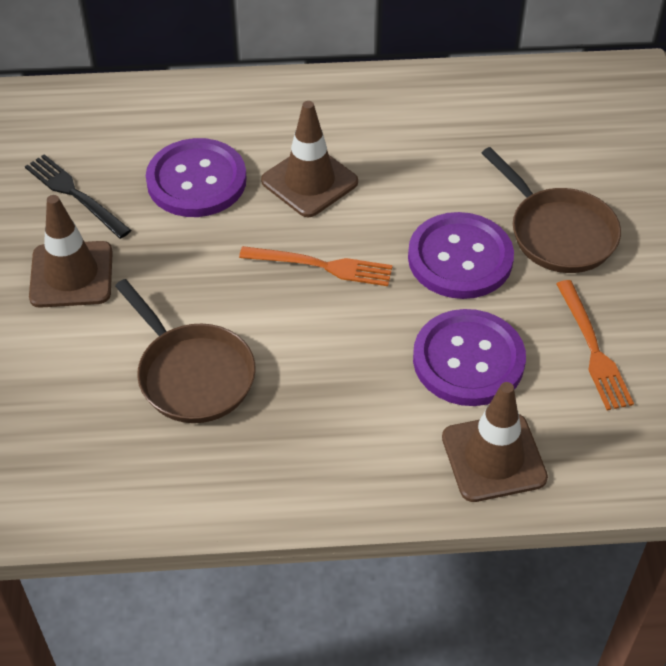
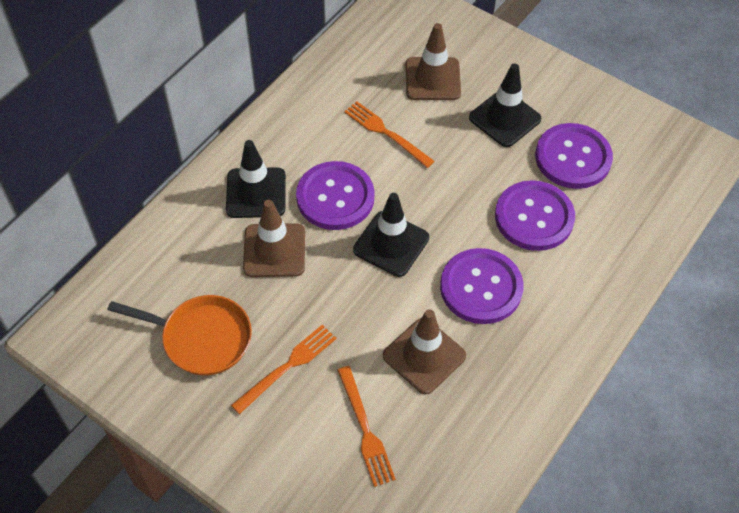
black fork: [25,154,131,239] = 1 -> none = 0
black traffic cone: none = 0 -> [226,140,286,218] [353,193,429,277] [469,63,541,147] = 3
brown pan: [115,279,256,423] [482,147,621,273] = 2 -> none = 0
orange fork: [239,246,393,286] [556,280,634,410] = 2 -> [231,325,336,414] [337,366,396,487] [344,101,435,168] = 3
orange pan: none = 0 -> [108,295,252,375] = 1
purple button: [146,138,247,217] [408,212,514,299] [413,309,526,406] = 3 -> [296,161,375,230] [440,248,524,324] [495,180,575,251] [535,123,613,189] = 4

